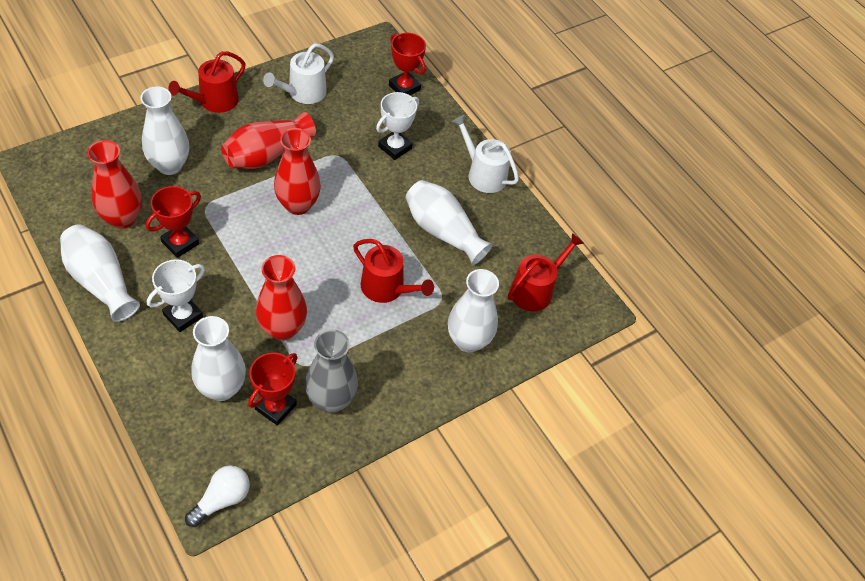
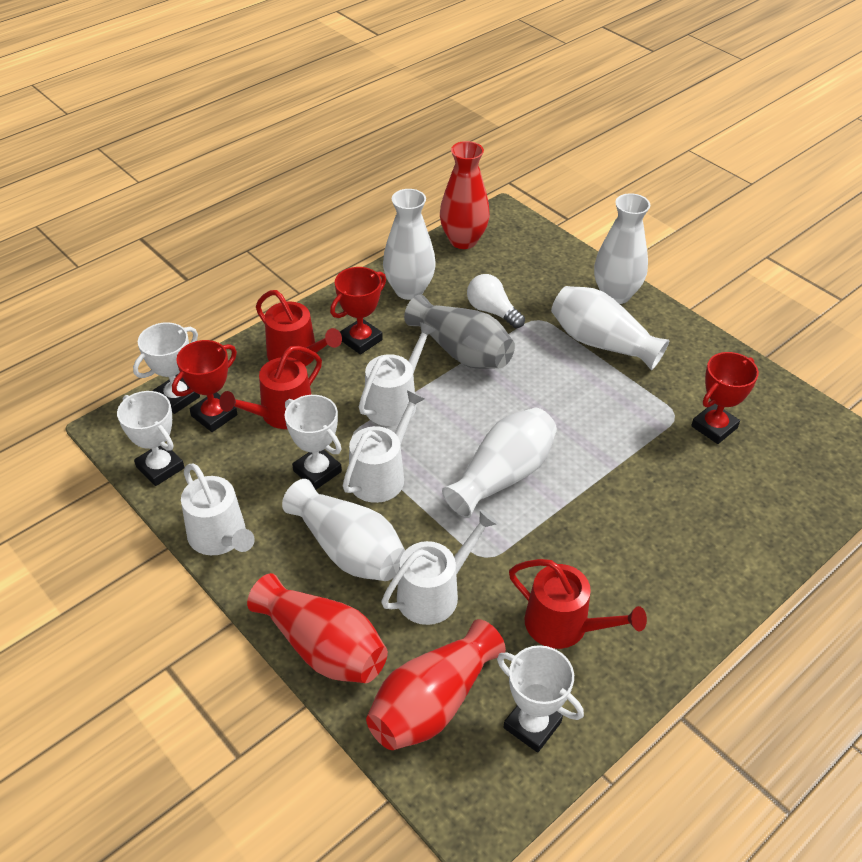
red vase: [87,140,142,229] [222,112,316,169] [256,255,307,341] [274,128,321,215] = 4 -> [247,573,388,683] [366,619,506,750] [440,141,490,249] = 3
white trophy: [147,259,205,332] [376,92,419,160] = 2 -> [117,391,185,486] [133,322,200,414] [285,395,342,490] [497,645,584,753] = 4
white watering can: [263,44,334,104] [452,115,519,193] = 2 -> [181,464,255,555] [342,390,425,503] [359,322,437,426] [381,510,498,625] = 4

